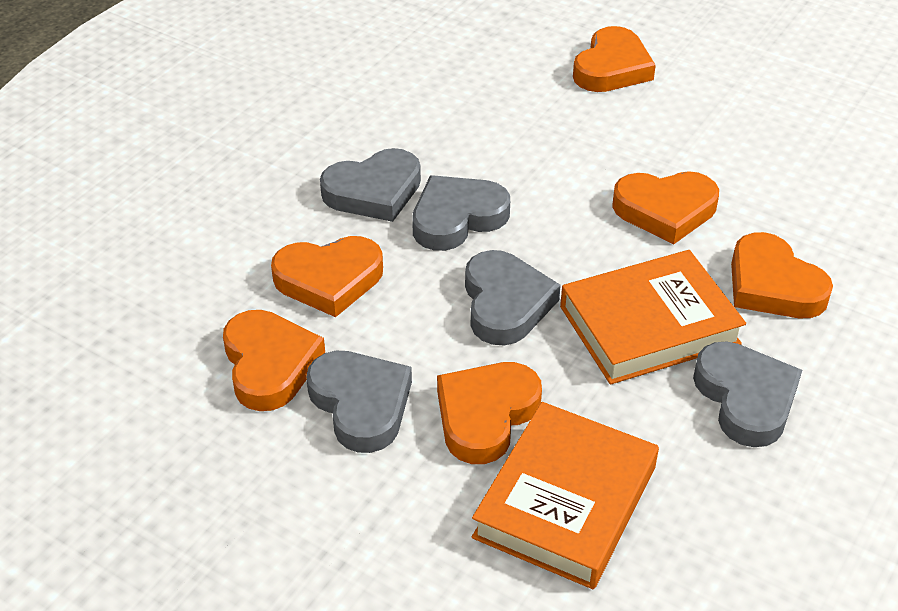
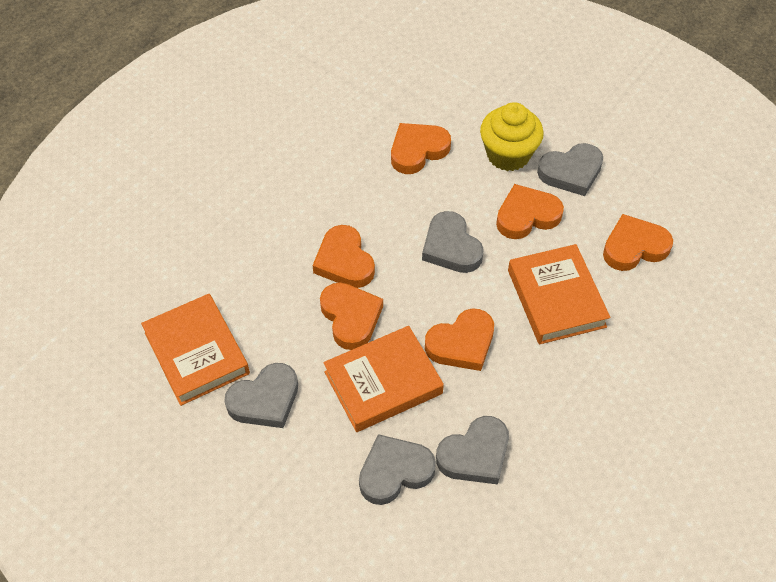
orange book: [472,402,659,589] [560,250,746,385] = 2 -> [141,294,250,406] [323,326,444,432] [508,244,610,344] = 3
yellow cupcake: none = 0 -> [480,102,544,171] = 1

